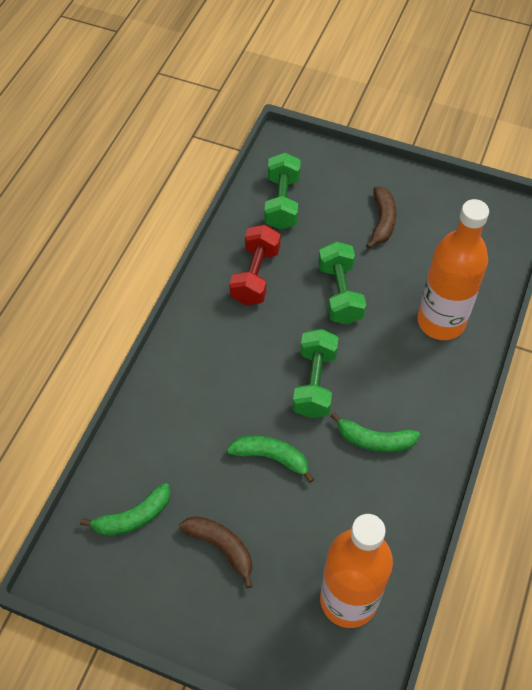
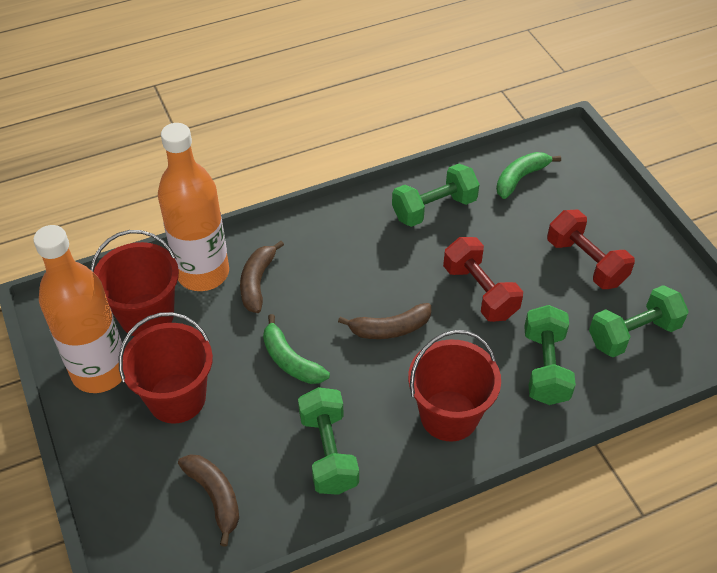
brown banana: [179,516,252,588] [366,186,397,249] = 2 -> [178,454,239,547] [240,241,284,313] [338,303,431,339] = 3
green banana: [80,483,170,536] [227,436,314,483] [331,412,420,452] = 3 -> [263,314,330,384] [496,152,561,199] = 2
green dumbbell: [265,153,301,230] [293,329,338,418] [318,241,366,324] = 3 -> [298,387,359,495] [392,164,480,227] [524,305,576,405] [589,285,689,357] = 4
red bucket: none = 0 -> [90,230,179,336] [119,312,213,424] [408,330,501,442] = 3
red dumbbell: [229,225,280,305] = 1 -> [443,237,523,322] [547,210,635,289] = 2

